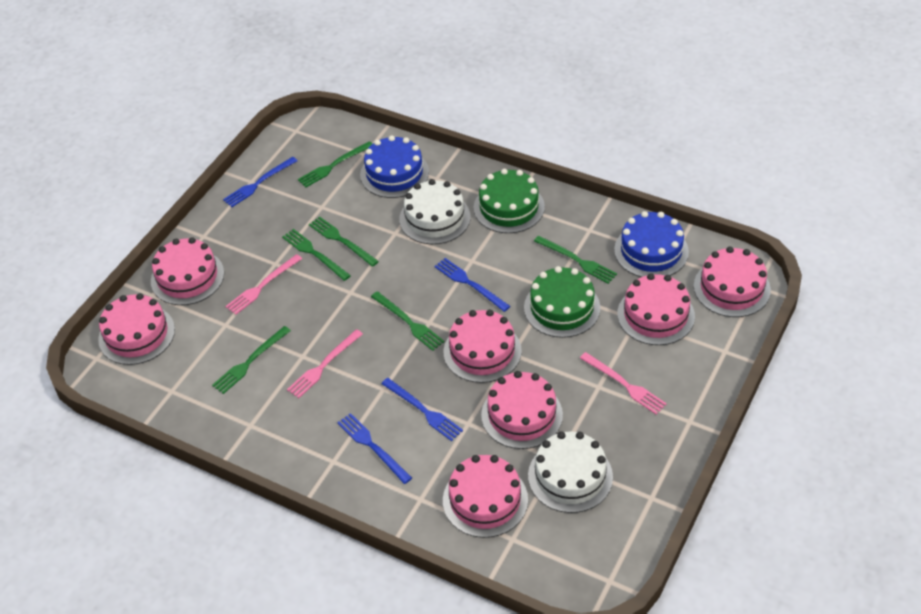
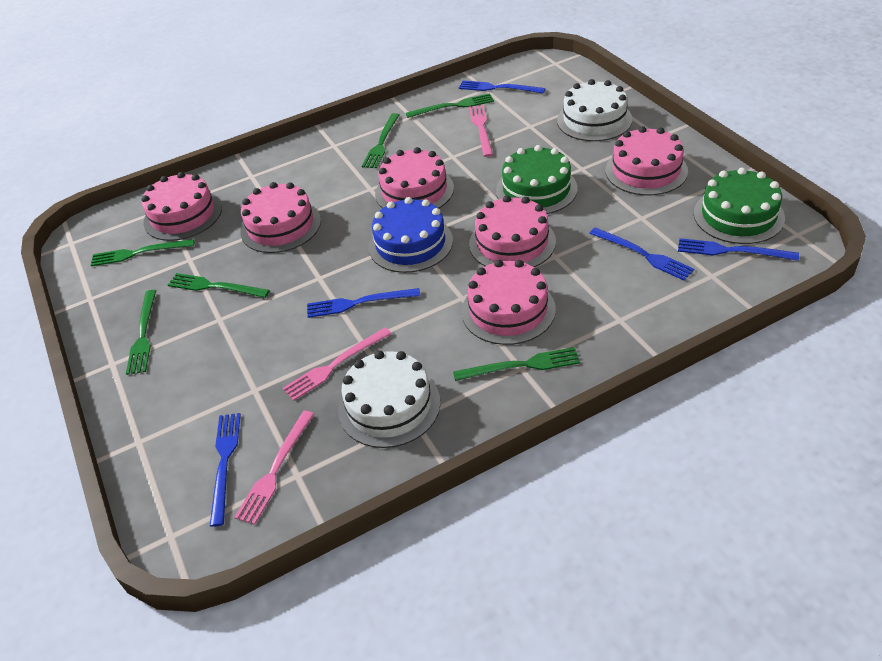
blue cake: [360,135,429,198] [614,211,689,277] = 2 -> [368,197,453,273] = 1
blue fork: [223,157,298,207] [337,413,412,484] [381,378,463,441] [434,258,510,312] = 4 -> [210,413,241,527] [307,288,420,318] [459,80,546,94] [590,227,694,280] [678,238,799,261] = 5
pink cake: [98,293,175,365] [151,237,224,305] [443,310,522,383] [443,455,528,538] [481,371,563,449] [617,273,695,345] [694,247,771,317] = 7 -> [142,172,222,241] [240,182,321,253] [375,147,454,209] [461,260,556,345] [469,195,556,267] [605,126,688,195] = 6

